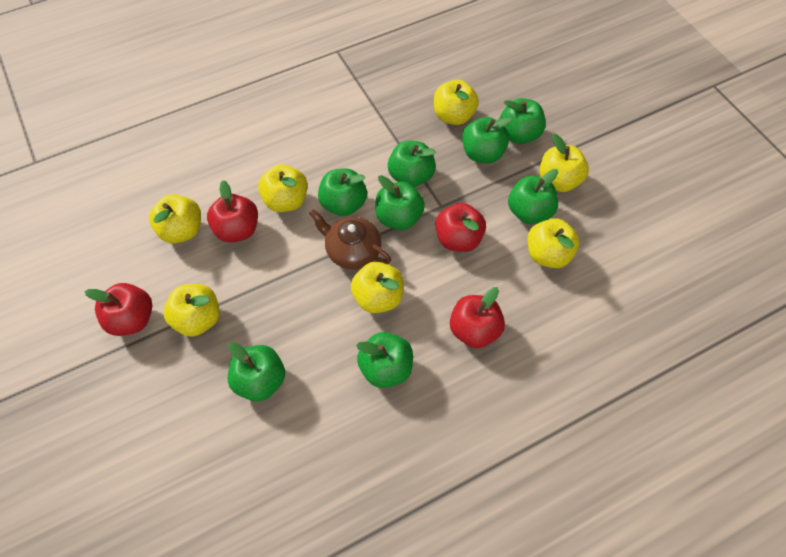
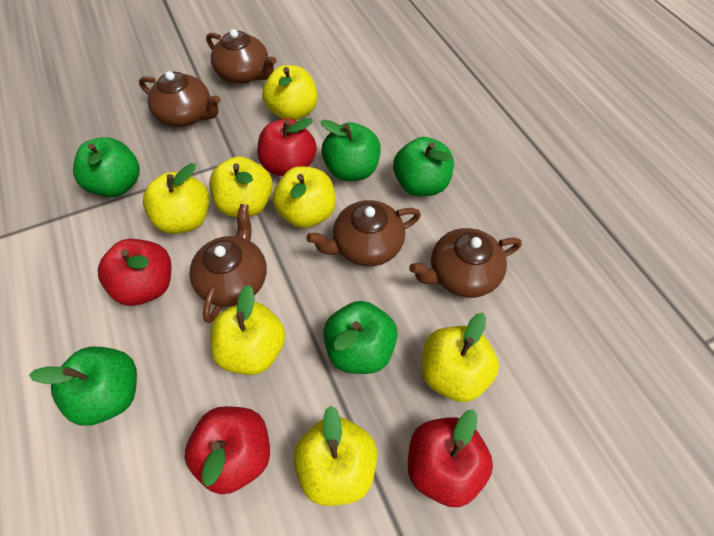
brown teapot: [309,209,391,269] = 1 -> [139,71,221,127] [190,204,267,323] [206,29,277,84] [306,200,421,266] [409,228,522,298] = 5
green apple: [228,342,285,402] [318,168,367,216] [356,332,413,388] [375,175,425,230] [388,141,436,187] [462,117,513,163] [499,98,546,144] [508,169,558,224] = 8 -> [29,347,137,426] [73,137,140,197] [320,120,381,181] [323,301,398,374] [393,137,454,196] = 5

